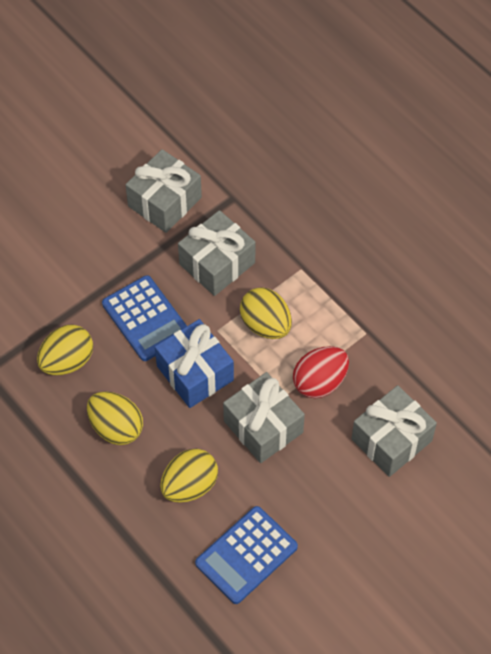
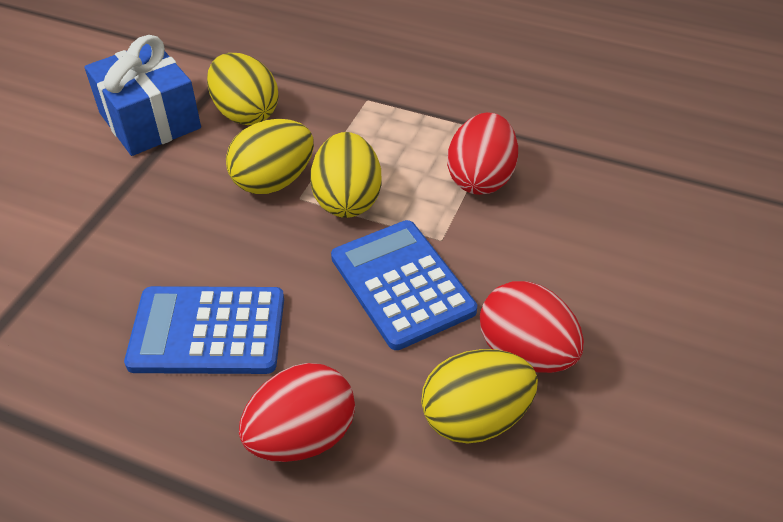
grey gift: [126,149,202,233] [178,210,255,296] [223,372,305,463] [352,385,437,477] = 4 -> none = 0
red egg: [293,346,349,398] = 1 -> [239,363,355,462] [447,113,518,195] [480,281,584,373] = 3

